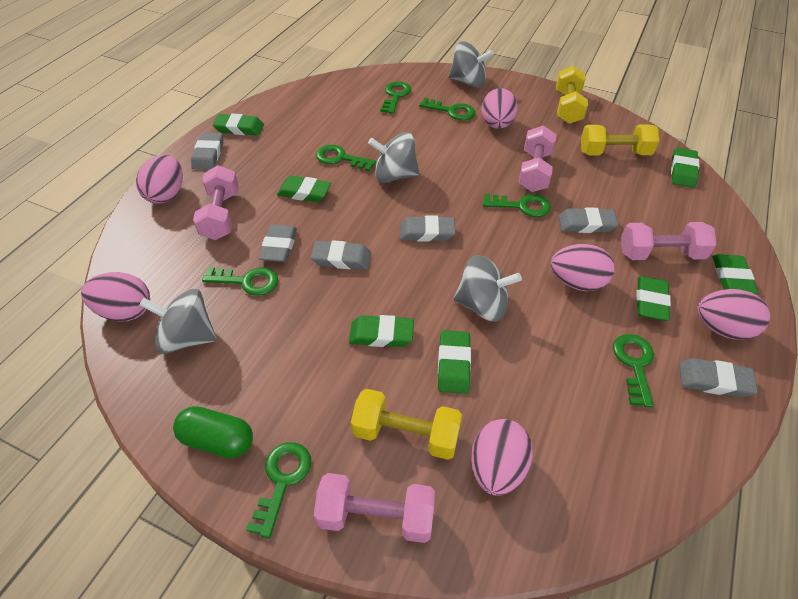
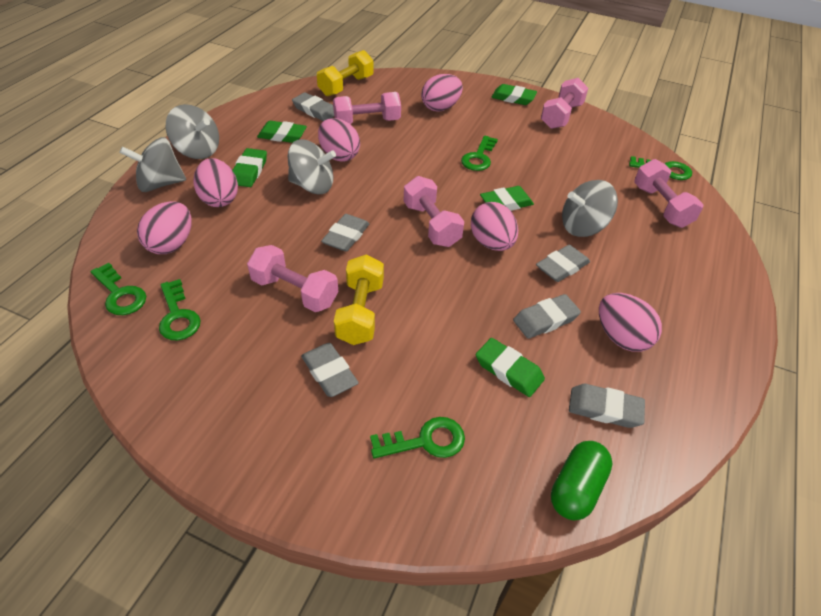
green eraser: [213,113,264,136] [277,176,331,202] [349,315,414,347] [438,330,471,394] [636,276,671,321] [671,148,699,188] [712,254,758,294] = 7 -> [232,148,267,187] [257,121,307,143] [476,338,545,397] [480,186,534,211] [491,84,537,105] = 5
green key: [202,267,278,296] [246,442,311,538] [316,145,376,172] [380,81,411,114] [419,98,475,120] [483,194,551,217] [613,334,654,407] = 7 -> [90,263,146,315] [159,279,201,340] [370,417,465,458] [461,136,498,171] [629,156,692,180] = 5
pink dumbbell: [193,165,239,240] [314,473,435,543] [519,125,556,192] [621,222,716,260] = 4 -> [247,245,338,312] [333,92,401,124] [404,176,464,247] [541,78,588,129] [634,159,704,228] = 5
yellow dumbbell: [351,389,462,460] [556,66,588,124] [581,124,659,155] = 3 -> [317,50,374,96] [334,254,384,345] = 2

